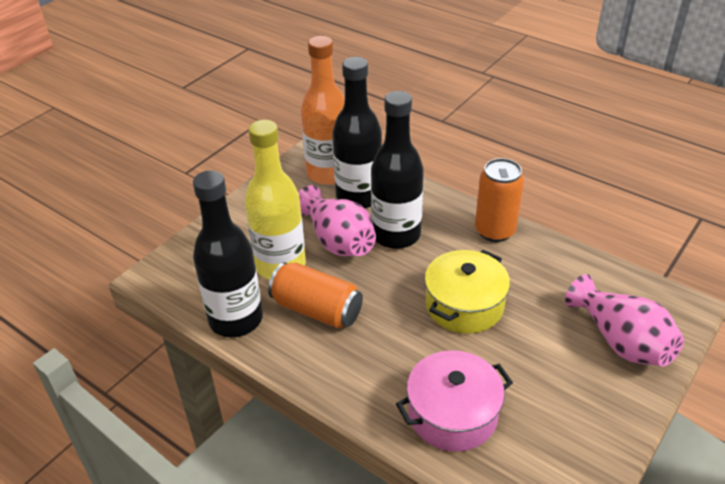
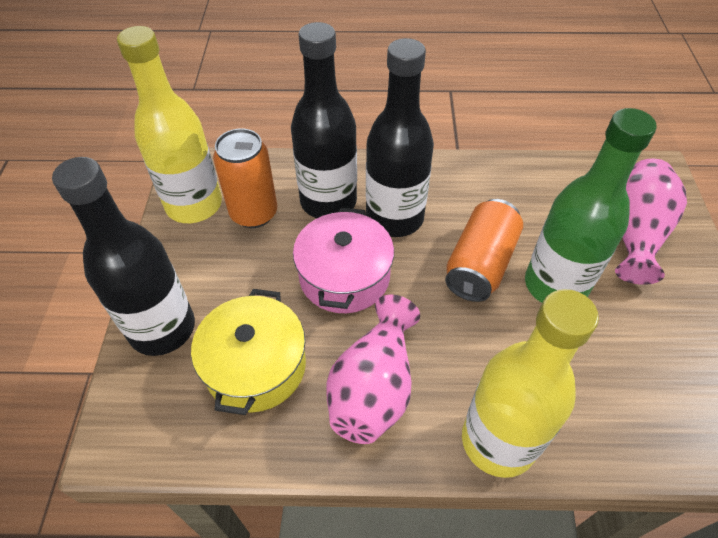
green bottle: none = 0 -> [525,108,657,303] = 1
orange bottle: [301,36,345,185] = 1 -> none = 0
yellow bottle: [245,120,306,280] = 1 -> [117,26,222,223] [462,289,599,478] = 2

